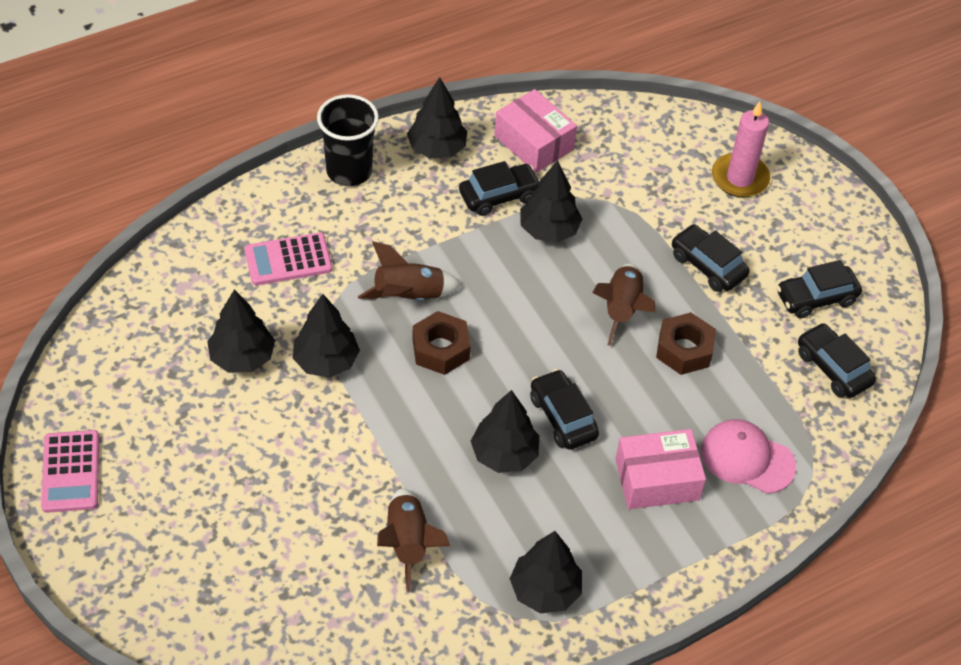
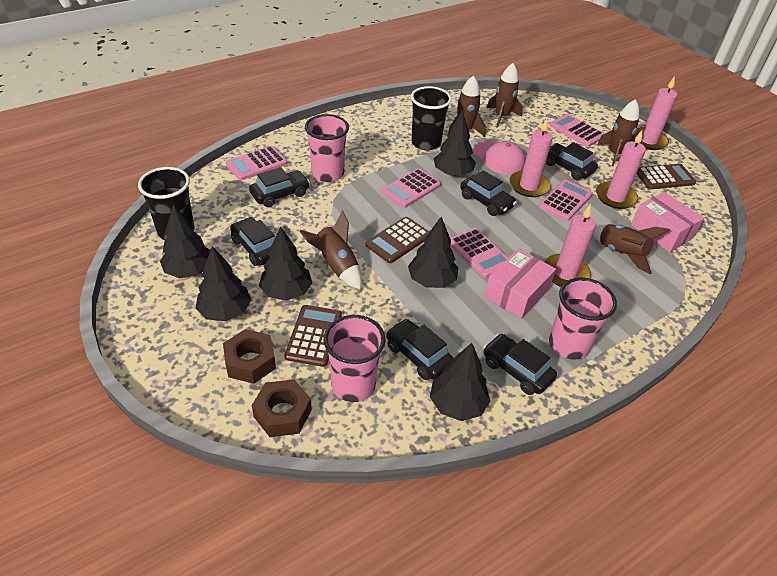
black car: [459,161,540,216] [530,369,599,450] [672,224,750,292] [777,260,862,318] [798,323,876,398] = 5 -> [230,217,275,266] [249,167,310,207] [386,319,453,380] [460,170,517,216] [483,334,557,395] [546,142,598,180] = 6
black cup: [317,94,379,186] = 1 -> [138,167,194,240] [411,86,452,150] = 2
brown calculator: none = 0 -> [284,305,342,367] [365,217,429,263] [637,164,696,189] = 3
brown rocket: [358,241,462,301] [377,488,450,592] [592,263,655,346] = 3 -> [299,210,362,290] [447,75,486,137] [487,63,523,128] [593,224,670,274] [598,99,639,166] = 5
pink calculator: [41,430,99,513] [245,233,332,285] = 2 -> [226,146,288,180] [381,168,441,208] [450,228,508,278] [539,180,593,221] [550,114,604,147] = 5
pink candle: [712,101,770,197] = 1 -> [509,119,553,197] [544,204,596,287] [596,130,646,209] [634,76,677,150] = 4
pink cup: none = 0 -> [305,114,349,182] [324,315,386,402] [549,277,617,359] = 3

